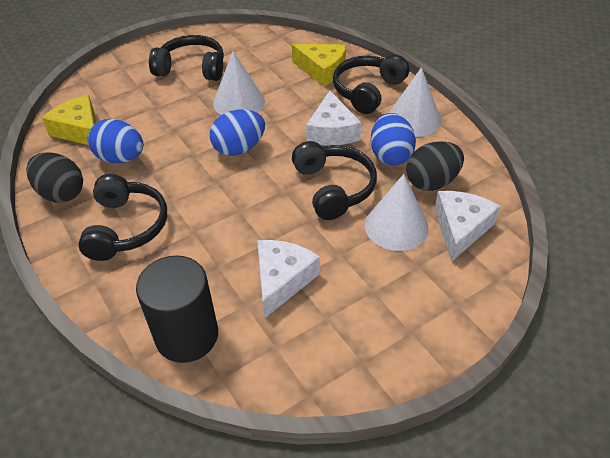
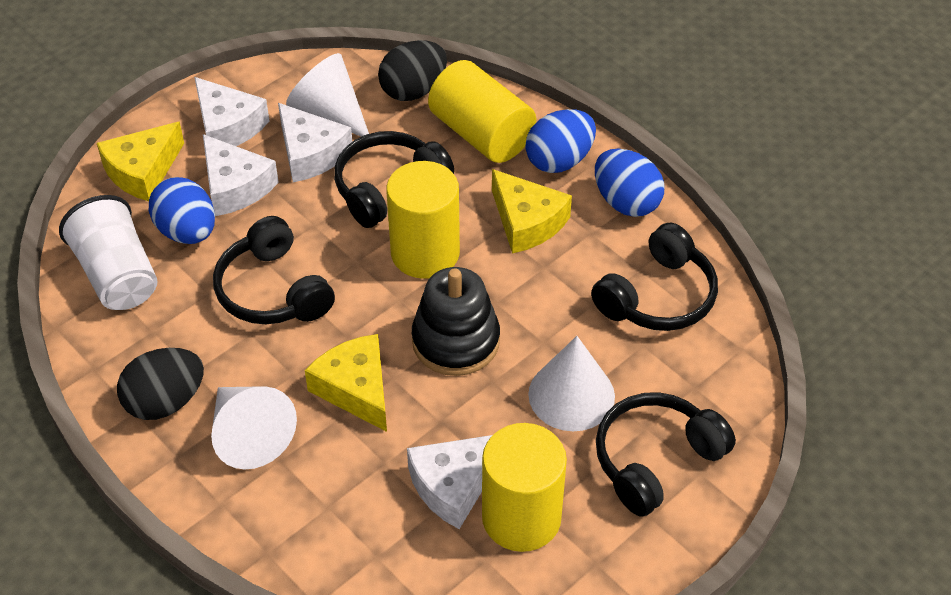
black cylinder: [136,255,218,363] = 1 -> none = 0
black stacking toy: none = 0 -> [412,267,500,376] = 1
white cheese: [257,240,320,318] [306,91,361,146] [434,191,501,262] = 3 -> [194,77,269,146] [203,134,279,216] [278,103,352,182] [407,435,492,529] = 4
white cup: none = 0 -> [59,195,158,310] = 1
yellow cheese: [42,95,96,145] [292,44,346,86] = 2 -> [97,121,184,201] [305,334,387,432] [492,169,572,254] = 3
yellow cylinder: none = 0 -> [386,161,460,279] [428,60,536,163] [482,423,567,552] = 3

